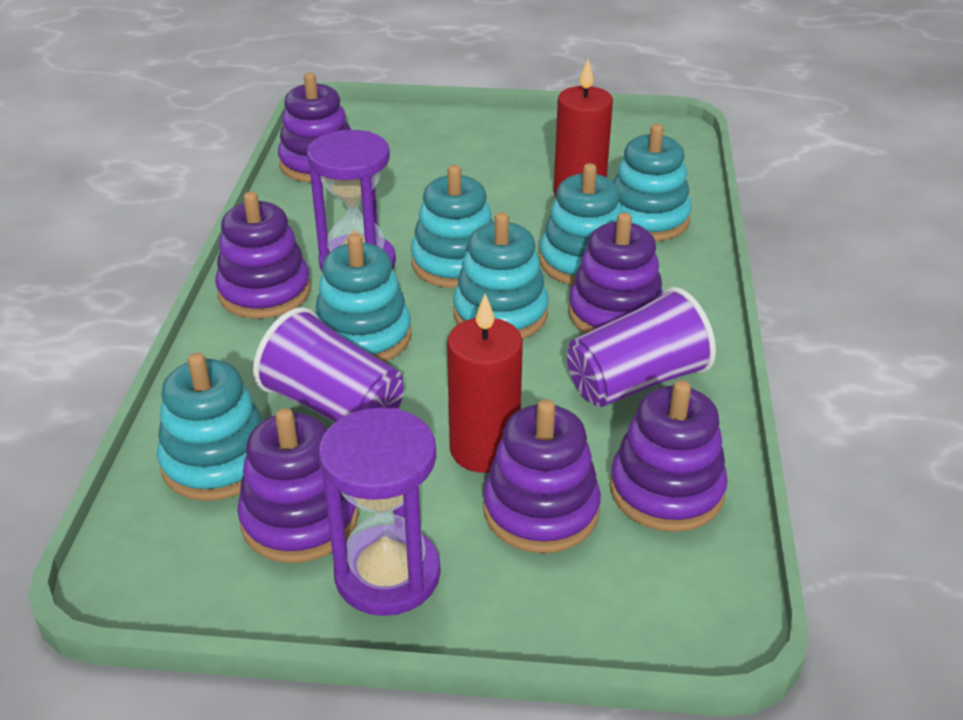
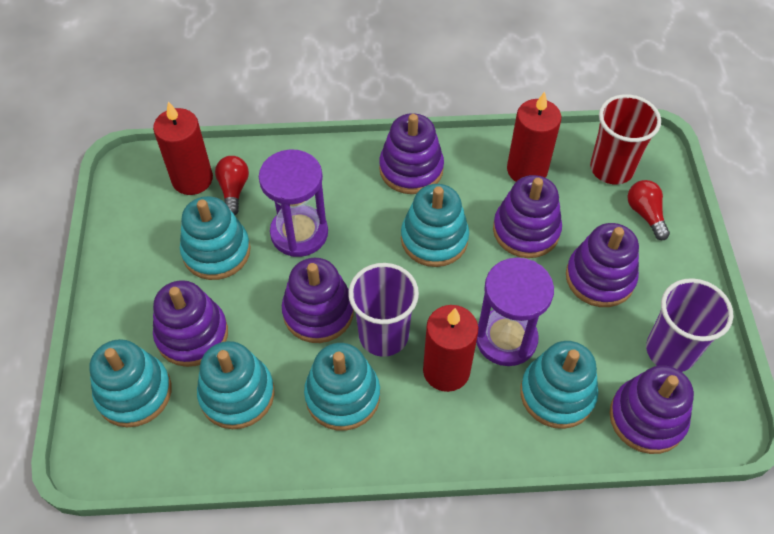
red candle: [447,294,523,473] [553,59,613,198] = 2 -> [153,101,213,195] [423,305,478,392] [507,92,561,182] = 3
red cup: none = 0 -> [590,94,661,184] = 1
red light bulb: none = 0 -> [215,156,249,215] [628,180,670,240] = 2

